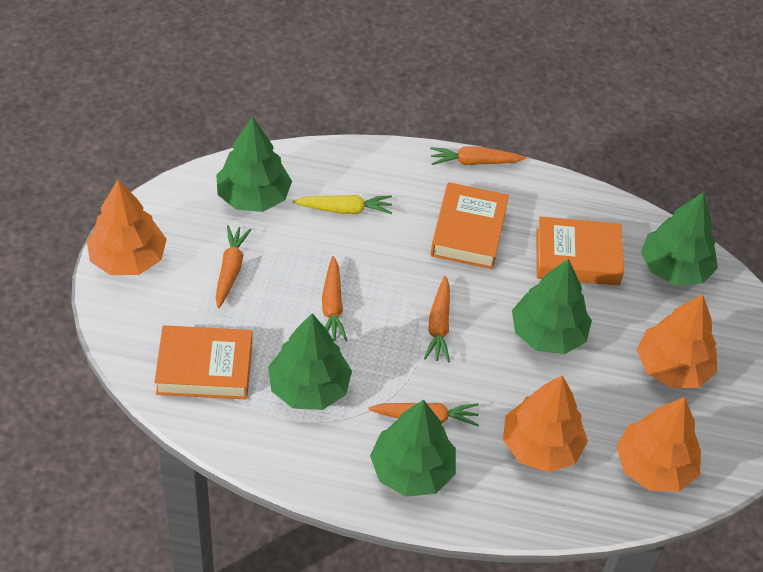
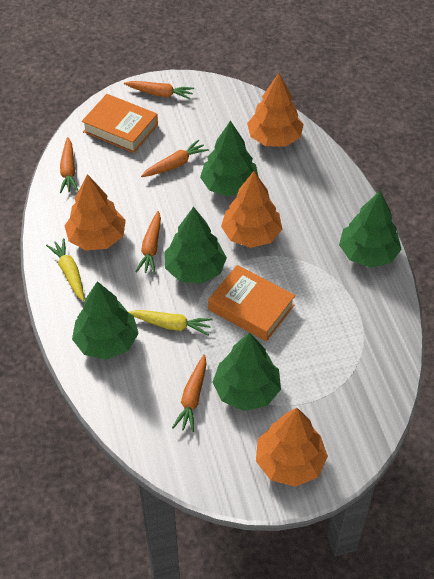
orange book: [154,325,252,399] [430,182,509,269] [536,216,624,286] = 3 -> [82,94,158,153] [208,265,295,341] = 2
yellow carrot: [293,195,392,214] = 1 -> [46,238,84,301] [128,310,213,335] = 2

